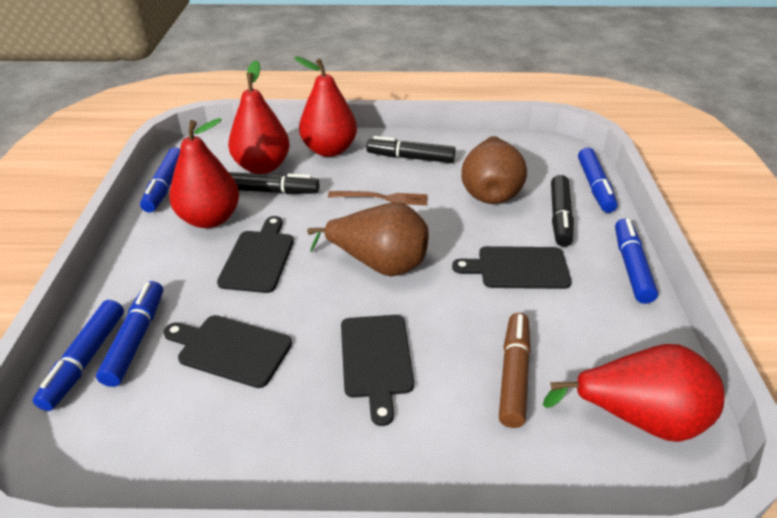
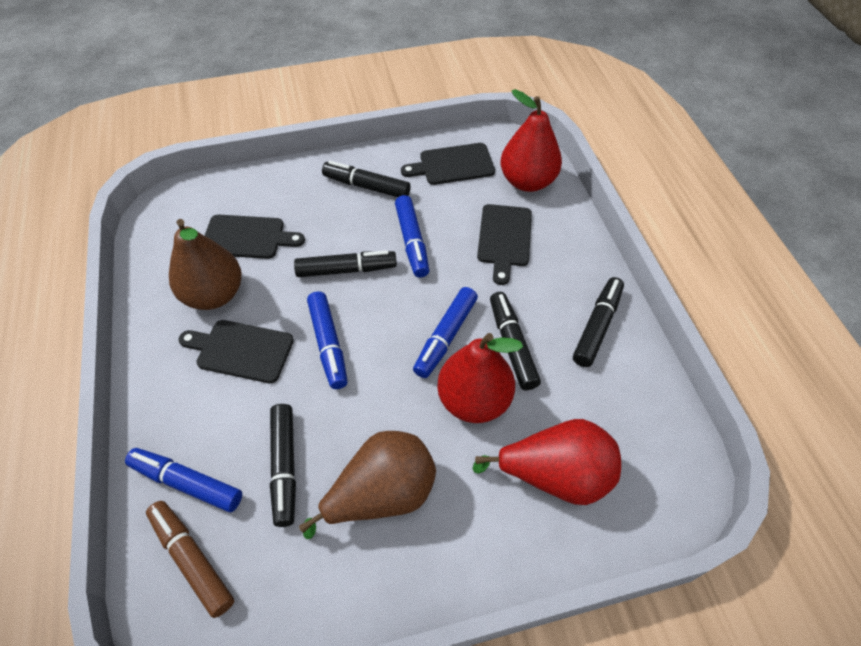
black marker: [229,172,319,194] [366,136,456,163] [551,175,574,247] = 3 -> [270,404,296,527] [294,250,397,277] [322,161,411,197] [490,292,541,390] [573,277,624,367] = 5
blue marker: [33,300,124,411] [96,281,163,387] [140,147,180,213] [578,148,618,213] [615,219,658,304] = 5 -> [125,448,242,512] [307,291,348,389] [395,195,429,278] [413,287,478,378] = 4
brown fork: [328,191,428,205] = 1 -> none = 0
red pear: [169,118,239,228] [228,60,290,174] [294,56,357,157] [543,344,725,442] = 4 -> [437,333,523,423] [472,419,621,505] [501,89,562,192] = 3

